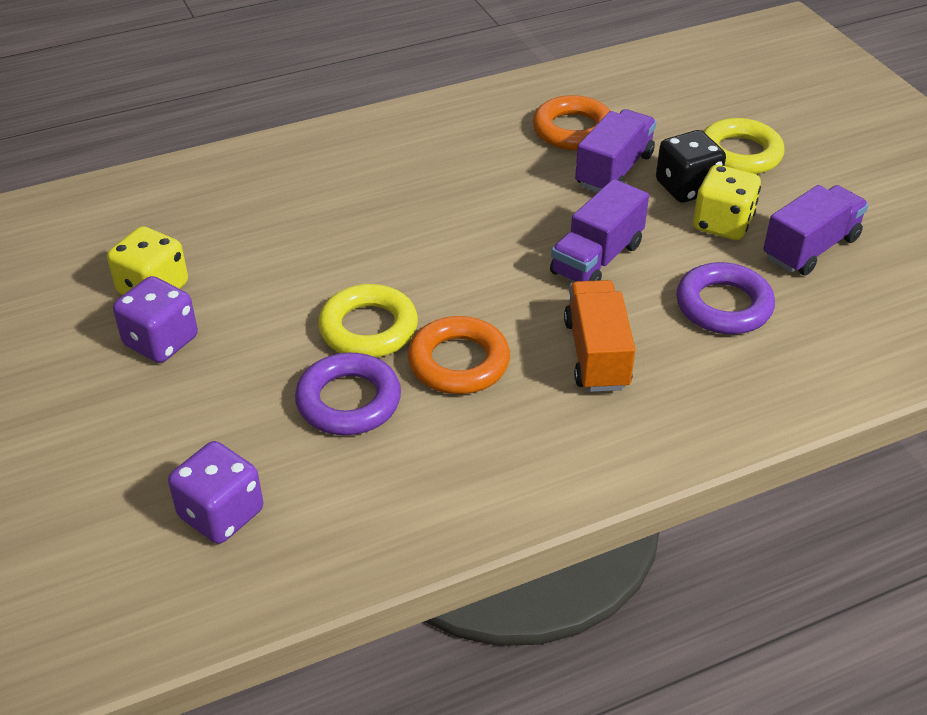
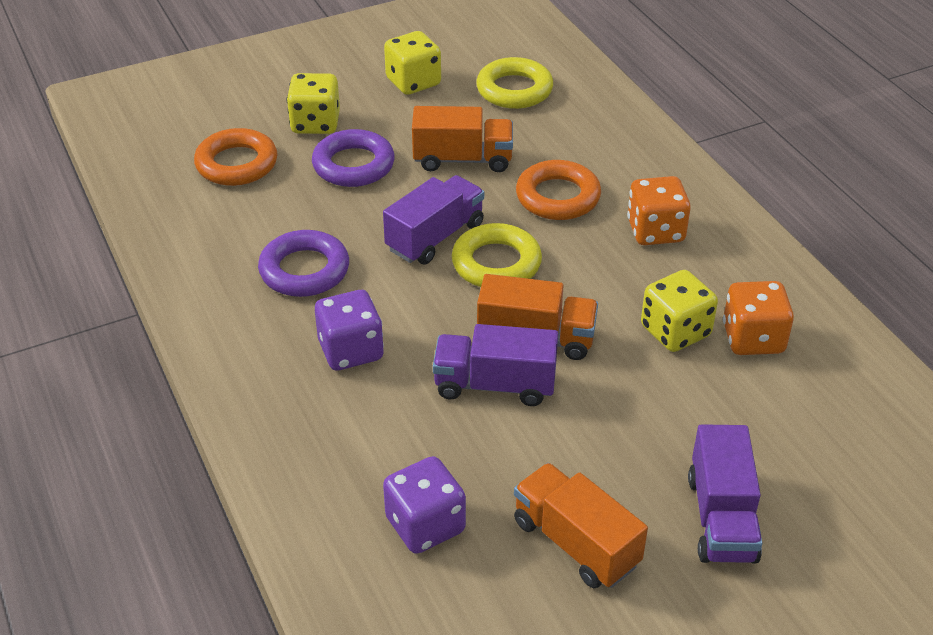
black dice: [656,130,726,203] = 1 -> none = 0
orange dice: none = 0 -> [627,176,691,245] [723,281,794,355] = 2
orange truck: [564,280,636,392] = 1 -> [412,106,513,172] [477,274,598,360] [514,463,648,588] = 3
yellow dice: [107,226,188,295] [693,165,761,240] = 2 -> [287,73,340,134] [384,31,441,95] [641,270,718,352] = 3

